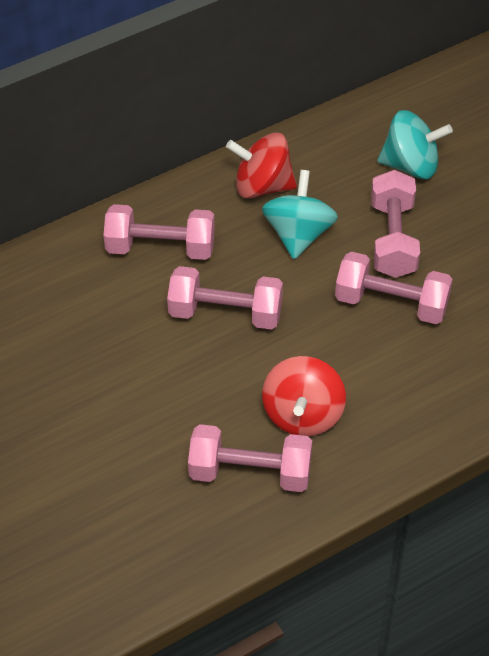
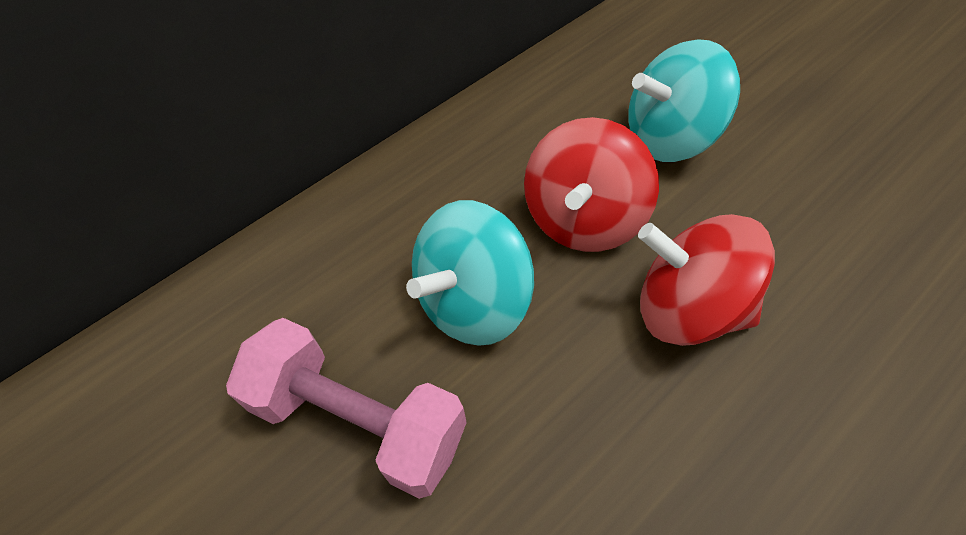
pink dumbbell: [103,204,215,260] [167,266,283,330] [188,424,312,492] [335,252,453,324] [371,170,420,278] = 5 -> [226,318,467,499] = 1

